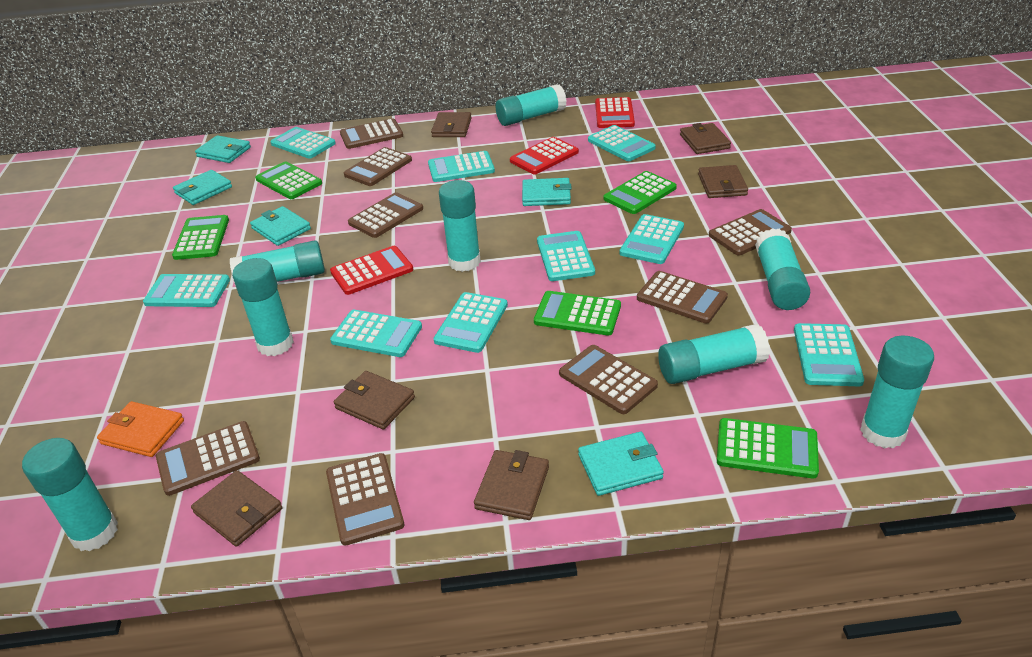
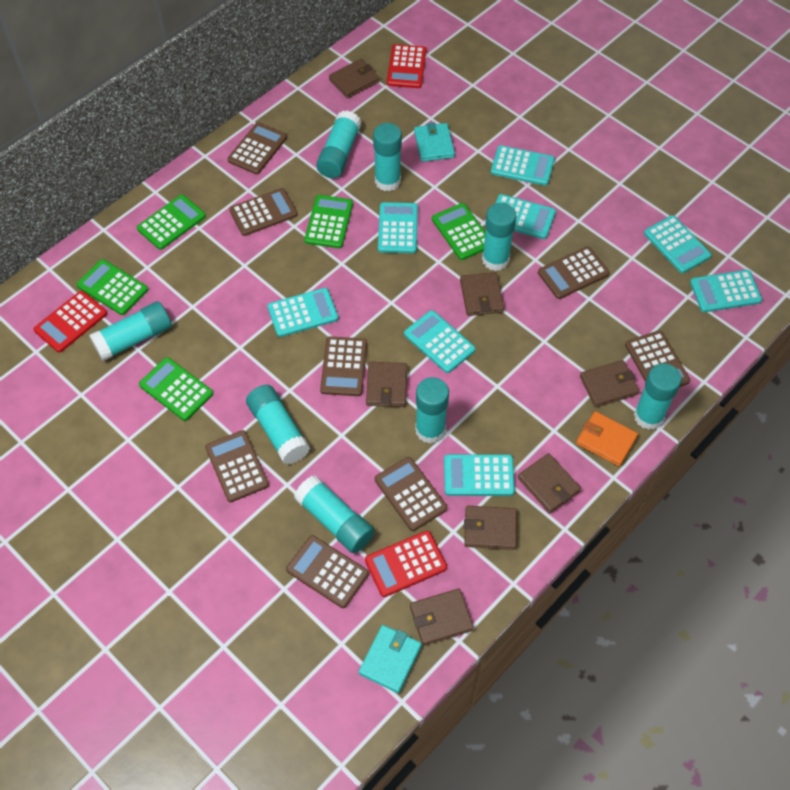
brown wallet: [191,470,282,547] [334,371,415,430] [431,112,472,137] [474,450,549,520] [680,123,731,154] [698,165,748,198] = 6 -> [329,59,380,98] [366,362,407,407] [410,588,474,646] [460,272,504,316] [464,506,517,550] [518,453,581,513] [580,360,639,407] = 7
turquoise calculator: [143,274,230,307] [270,127,336,159] [330,310,422,357] [428,151,495,182] [434,292,508,353] [537,231,595,281] [588,125,656,161] [620,214,684,264] [794,323,864,386] = 9 -> [267,288,338,337] [378,202,418,253] [404,310,476,373] [444,454,515,496] [491,145,555,186] [495,194,556,239] [644,215,711,273] [690,270,762,312] = 8
turquoise wallet: [173,170,232,205] [195,135,251,163] [250,206,311,246] [522,178,572,206] [578,432,664,496] = 5 -> [359,625,422,693] [414,122,455,162] = 2

